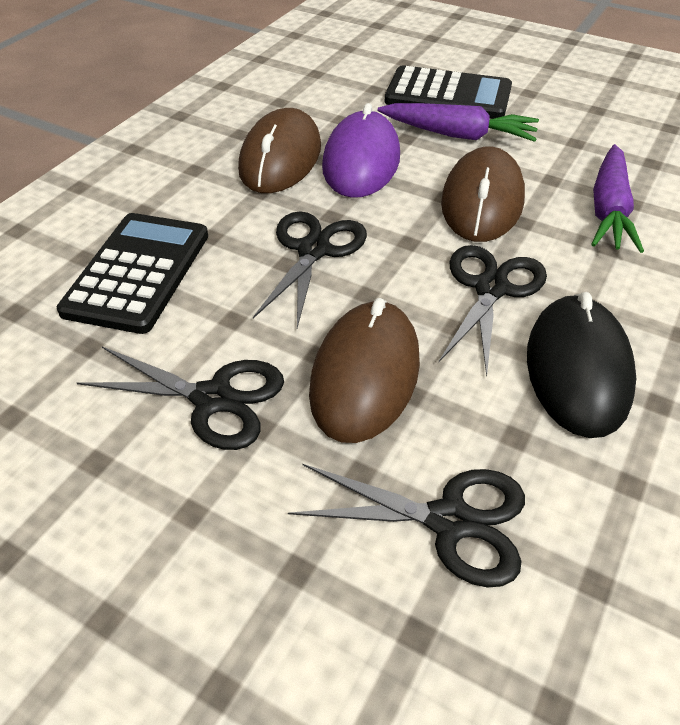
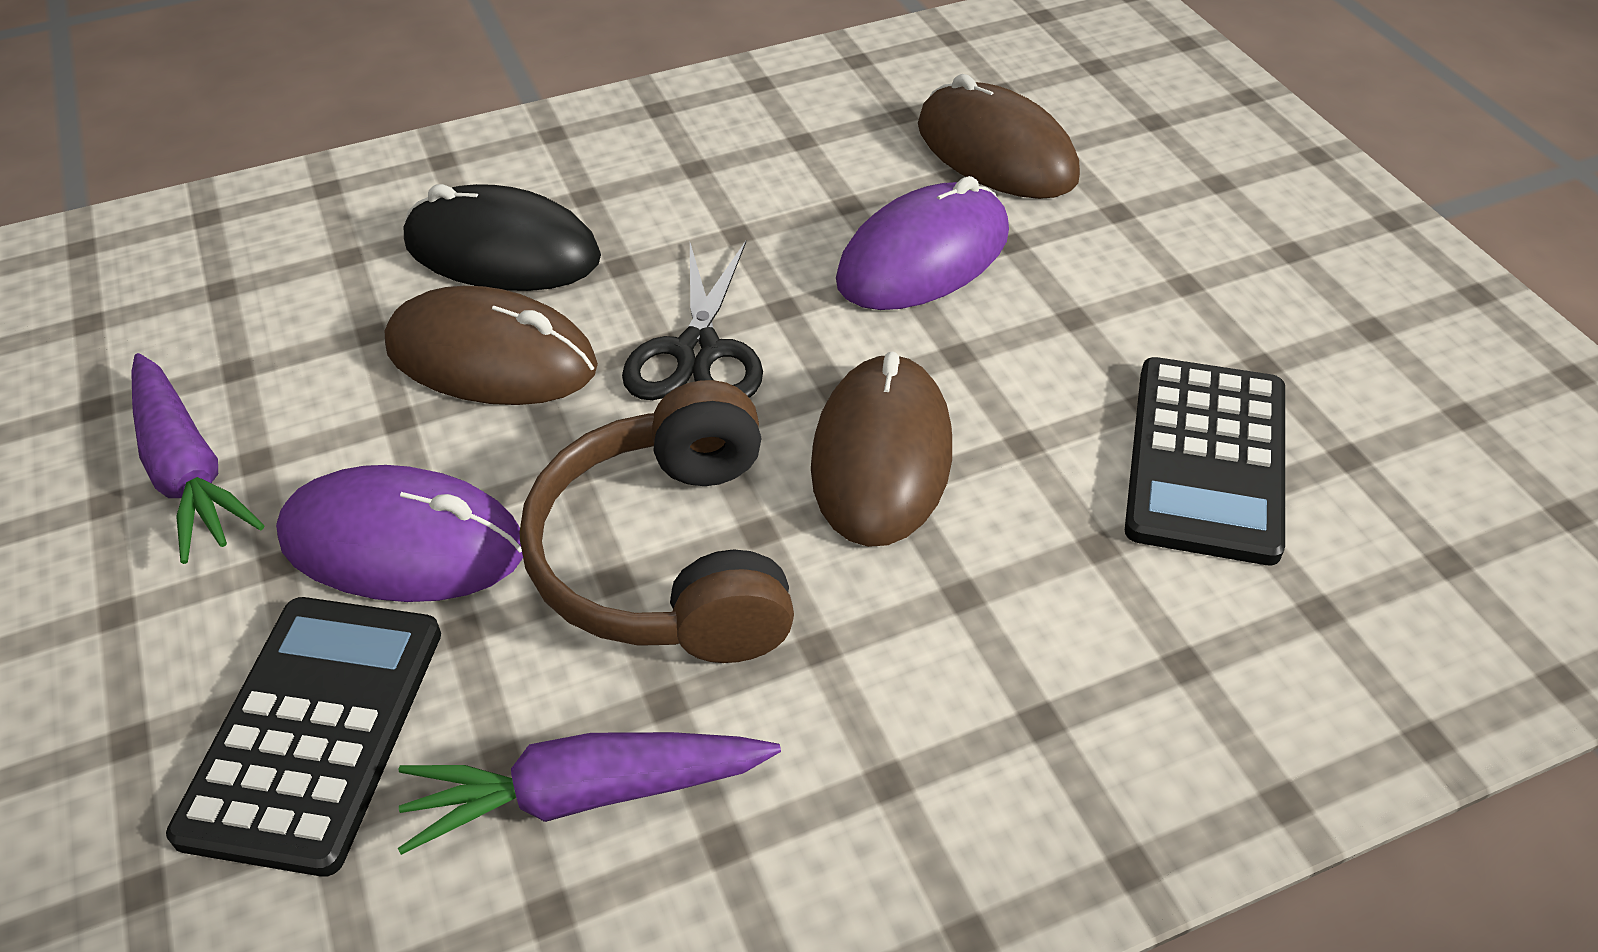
black scissors: [77,347,284,450] [253,211,367,328] [288,464,525,588] [439,245,547,377] = 4 -> [622,241,763,400] = 1
brown headphones: none = 0 -> [520,380,794,663] = 1
purple mouse: [322,103,400,198] = 1 -> [276,465,523,602] [836,176,1009,310] = 2

